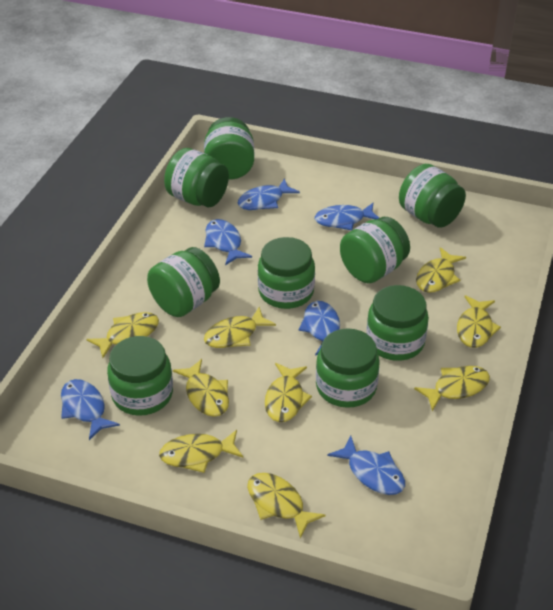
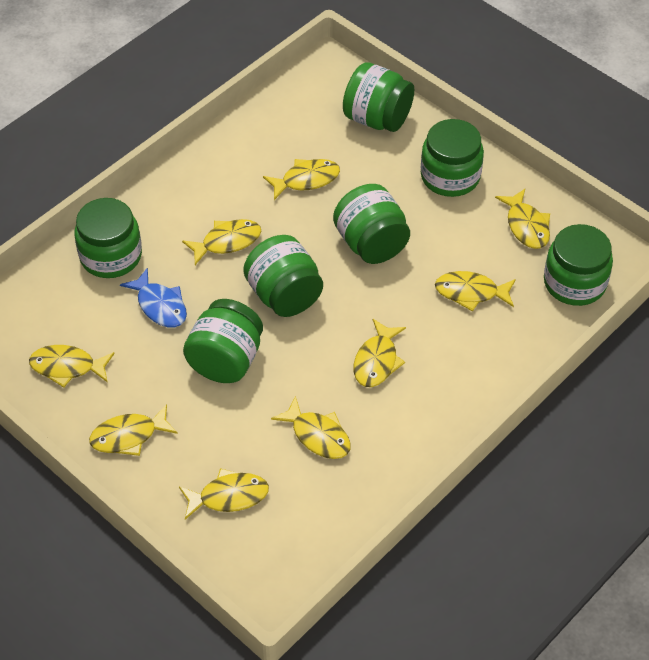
blue fish: [61,379,120,440] [204,219,252,265] [238,178,300,210] [298,301,340,356] [315,203,379,230] [328,436,405,495] = 6 -> [120,267,187,327] = 1
green jar: [107,336,173,416] [147,247,220,317] [164,148,229,207] [204,117,254,180] [258,237,315,309] [316,328,380,408] [340,217,410,283] [366,285,429,361] [399,164,466,228] = 9 -> [75,198,142,278] [183,299,263,383] [243,235,323,317] [333,184,410,264] [343,62,414,132] [421,119,484,197] [544,224,613,306] = 7

